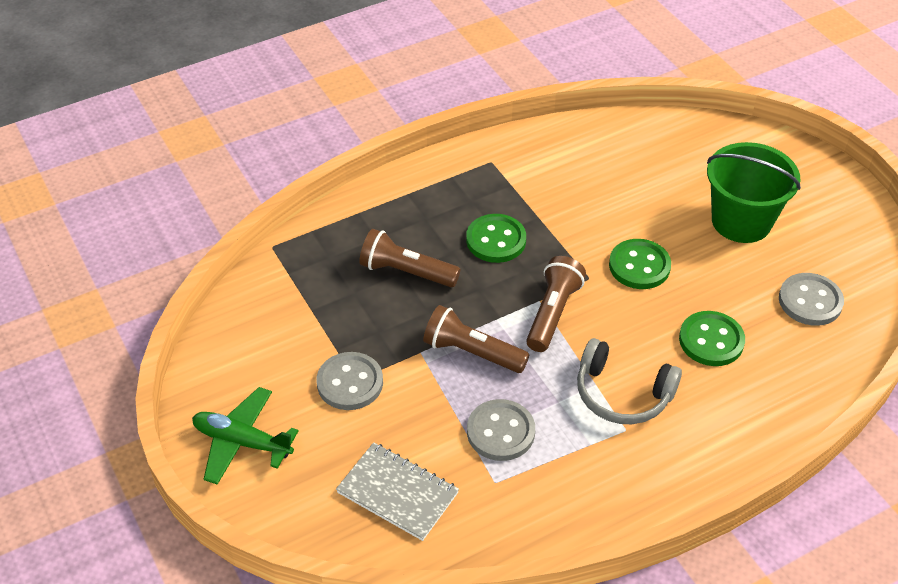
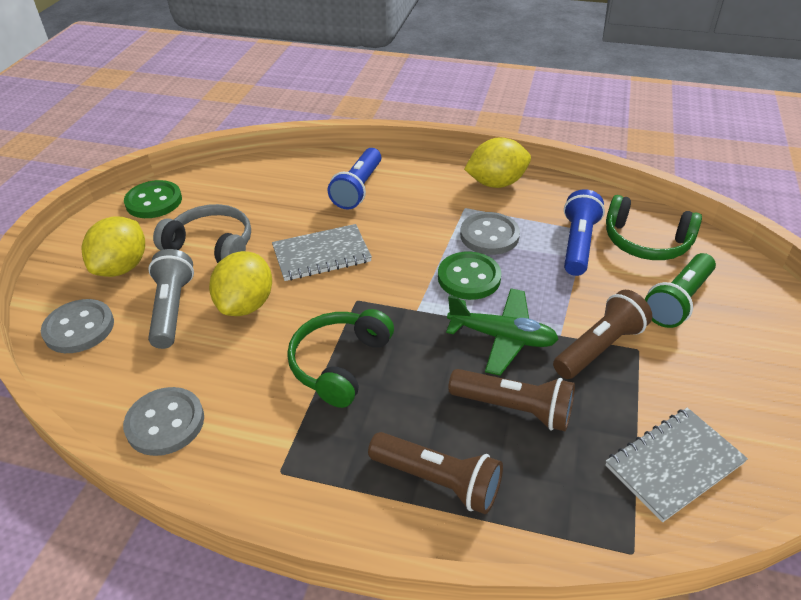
blue flashlight: none = 0 -> [328,148,381,209] [564,189,605,276] = 2
green bucket: [707,142,801,243] = 1 -> none = 0
green button: [466,214,526,263] [609,239,671,289] [679,311,745,366] = 3 -> [124,180,182,218] [438,252,502,300] = 2
green flashlight: none = 0 -> [645,253,716,328] = 1
green headphones: none = 0 -> [287,309,394,408] [606,195,702,260] = 2
grey flashlight: none = 0 -> [148,249,194,349] = 1
grey notebook: [336,442,459,541] = 1 -> [272,224,372,281] [605,408,748,522] = 2
yellow lemon: none = 0 -> [81,216,145,277] [209,251,272,316] [464,137,531,188] = 3

